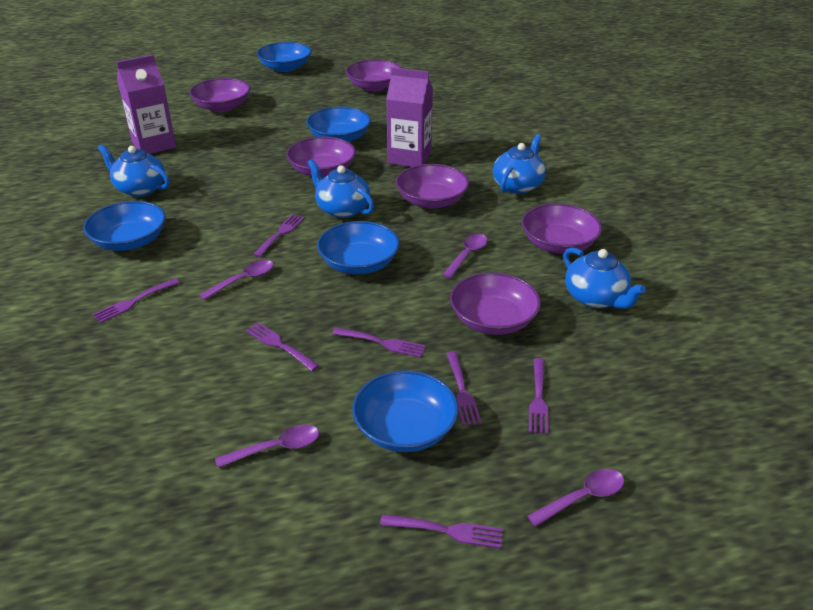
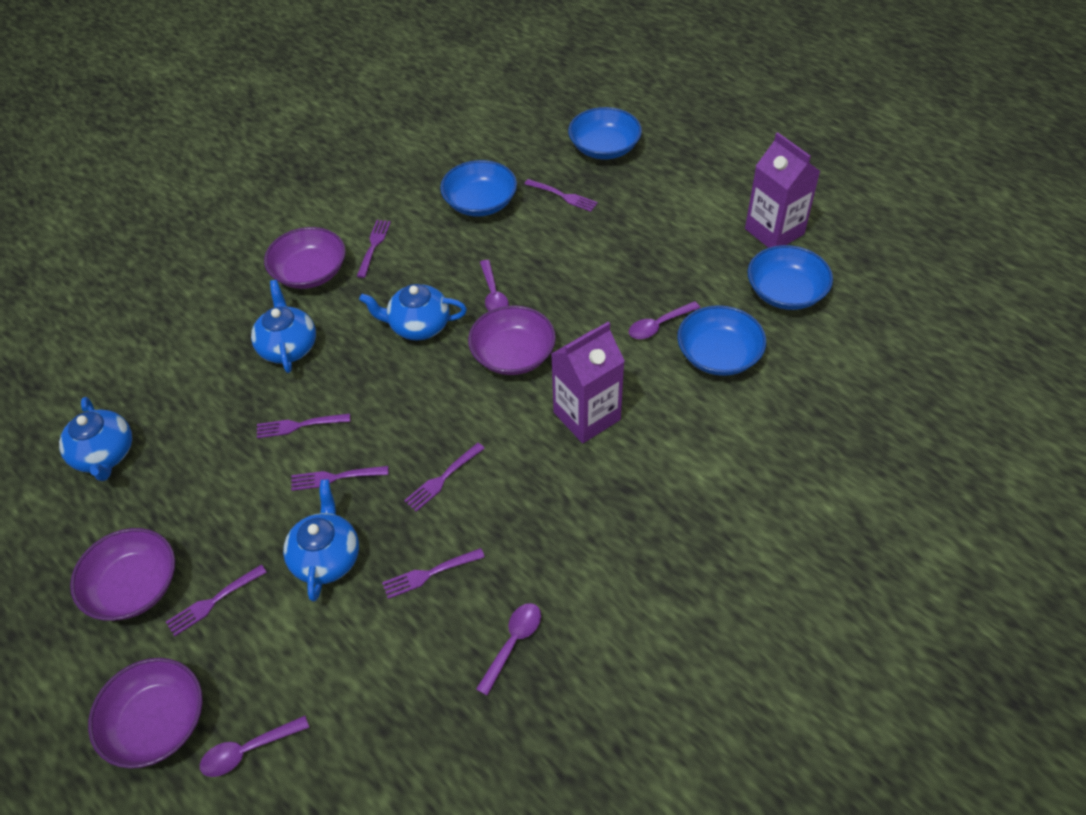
blue bowl: [83,201,166,251] [257,42,311,72] [306,107,371,142] [317,221,400,274] [352,370,459,452] = 5 -> [440,160,517,217] [568,107,642,159] [677,305,766,376] [748,245,833,310] = 4
purple bowl: [189,78,250,112] [286,137,356,178] [346,59,402,92] [396,164,469,209] [450,272,541,335] [522,203,602,254] = 6 -> [70,528,175,621] [88,658,203,769] [264,227,346,289] [468,305,556,375] = 4

